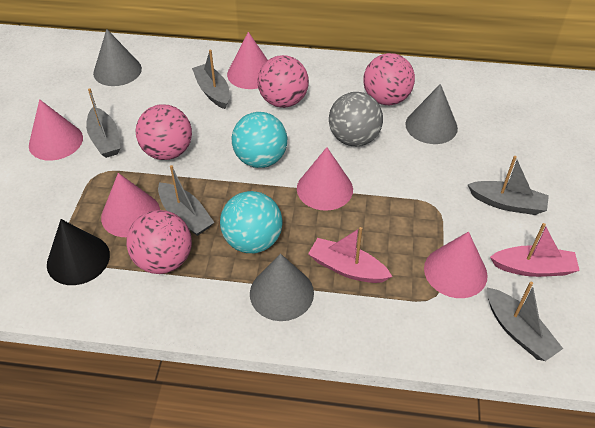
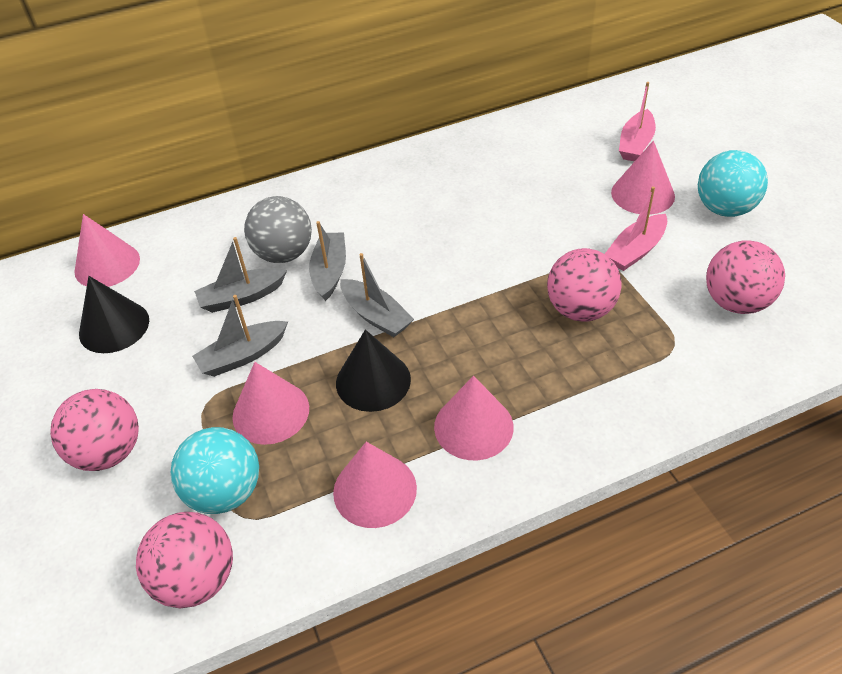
black cone: [47,219,110,285] = 1 -> [79,276,149,353] [336,330,411,412] = 2
grey boat: [86,88,120,158] [158,165,214,236] [192,50,230,109] [467,156,549,215] [487,282,563,361] = 5 -> [192,295,288,377] [194,237,287,313] [309,221,346,301] [340,253,414,337] = 4
grey cone: [93,29,142,86] [250,254,314,321] [405,84,458,144] = 3 -> none = 0

